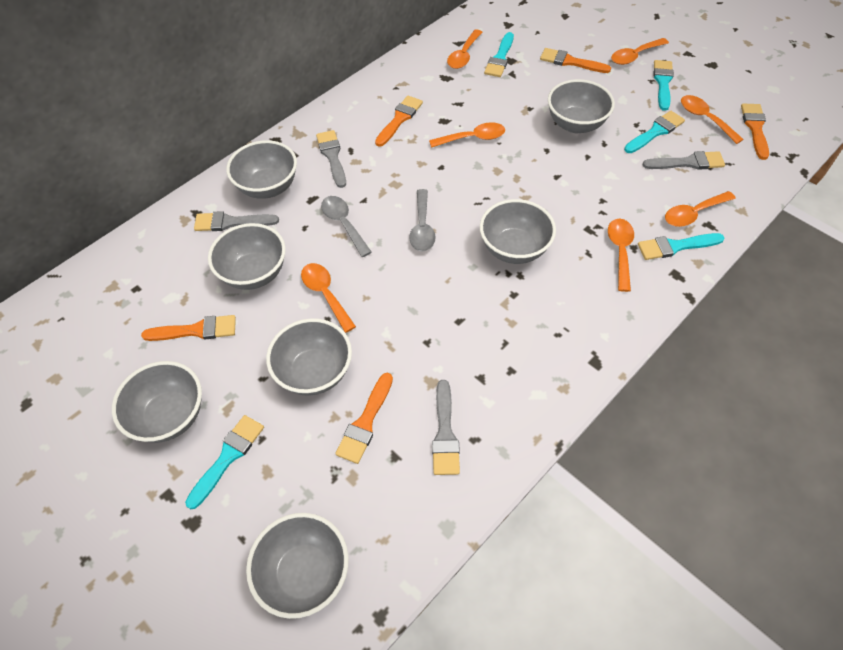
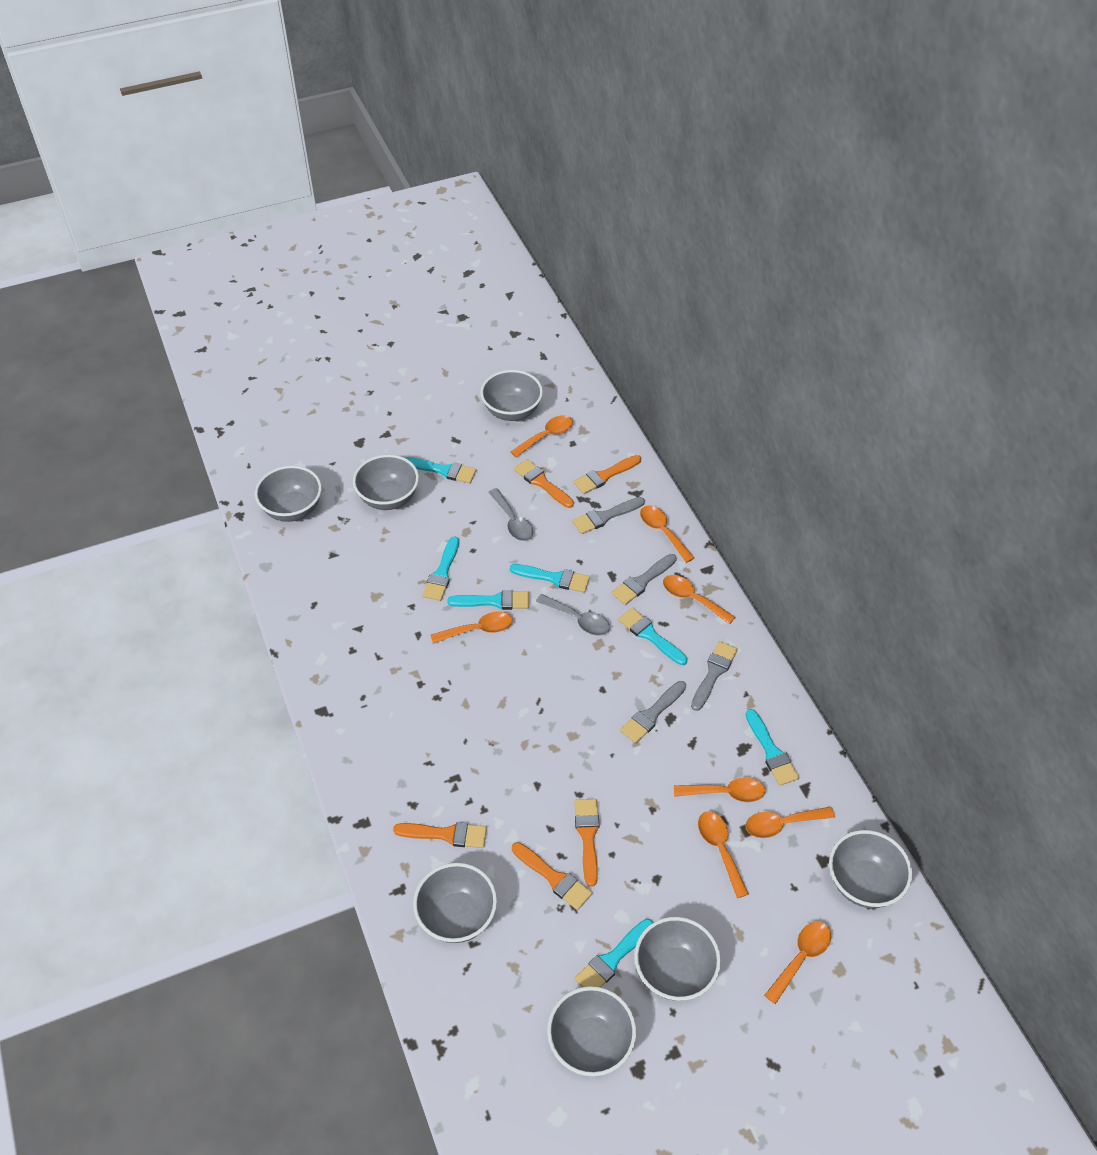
orange spoon: [301,263,356,333] [429,122,505,148] [447,29,482,69] [608,219,634,292] [611,38,669,65] [665,191,736,227] [681,95,744,144] = 7 -> [431,611,513,644] [510,415,573,458] [640,506,694,563] [663,575,735,624] [674,777,766,802] [698,811,749,898] [745,807,835,838] [764,921,831,1004] = 8
turquoise brush: [185,415,264,509] [484,32,514,77] [624,111,685,153] [638,233,724,260] [654,60,674,111] = 5 -> [405,457,476,483] [422,536,459,601] [447,590,529,610] [510,564,590,593] [575,919,653,987] [618,608,687,665] [746,709,799,786] = 7

